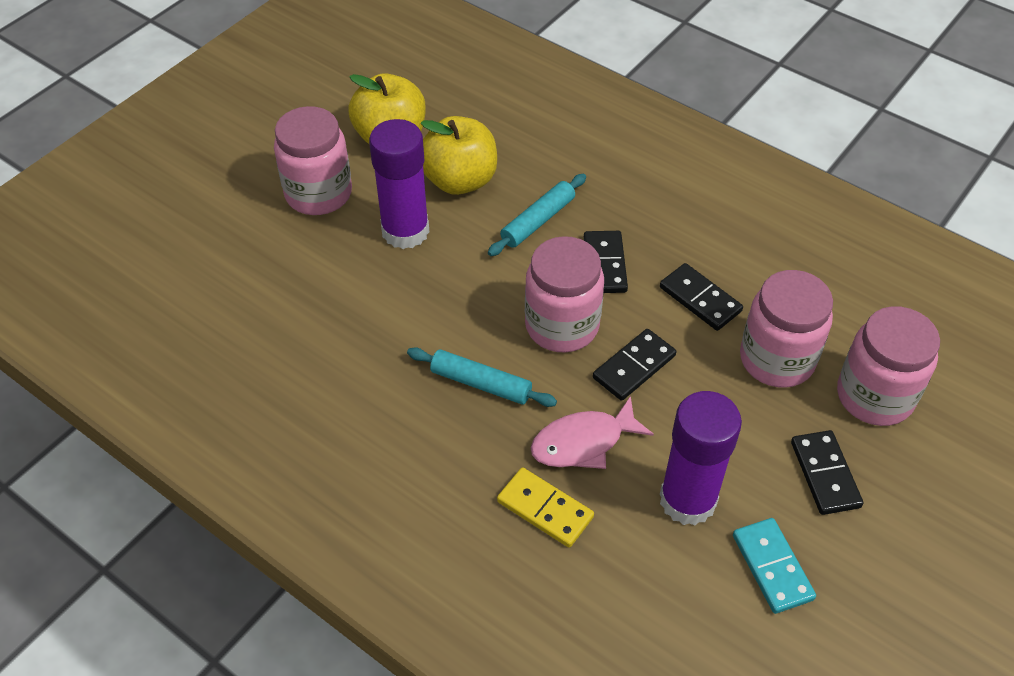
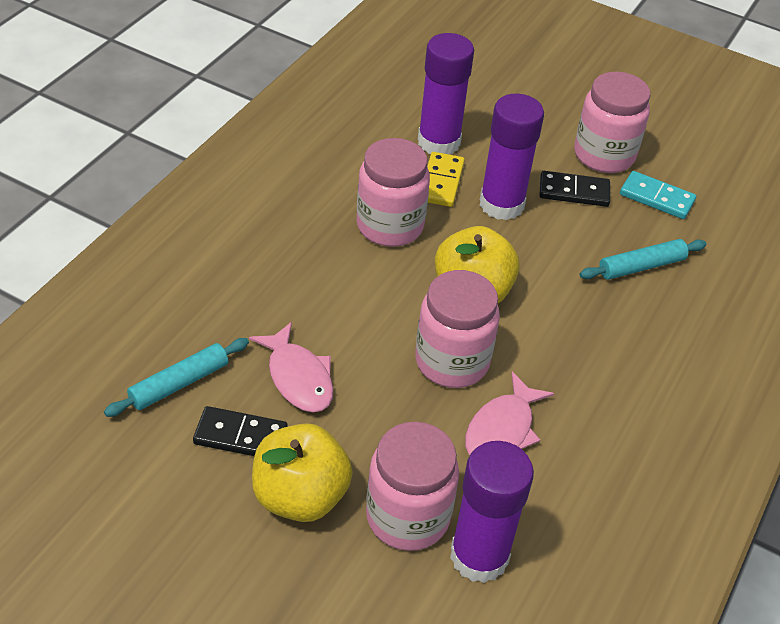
black domino: [584,231,628,293] [593,329,676,401] [660,263,743,331] [791,430,864,515] = 4 -> [193,406,288,456] [539,171,610,207] = 2
pink fish: [531,396,654,469] = 1 -> [249,322,333,412] [465,372,554,456] = 2
purple glue stick: [369,119,429,249] [660,391,742,525] = 2 -> [418,33,474,154] [450,441,534,583] [480,94,544,220] = 3

